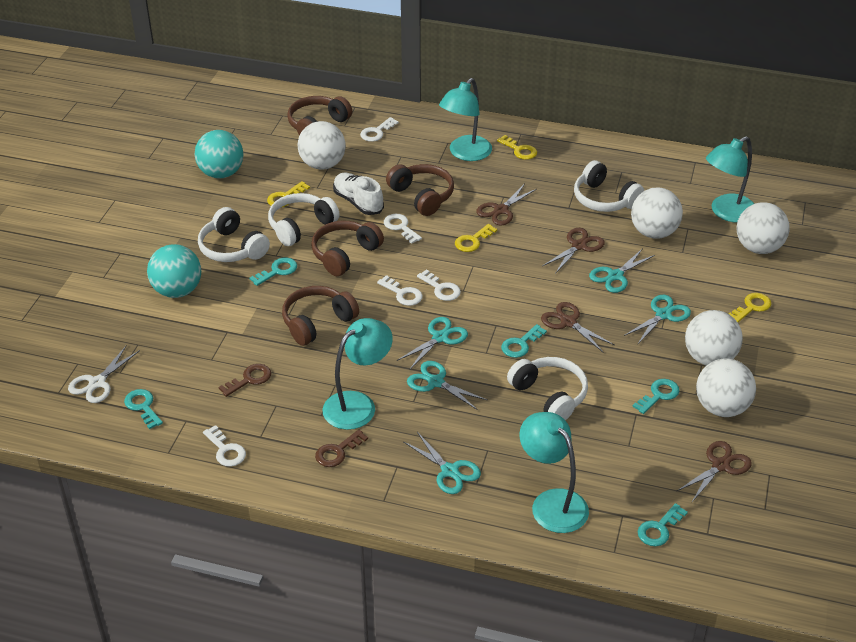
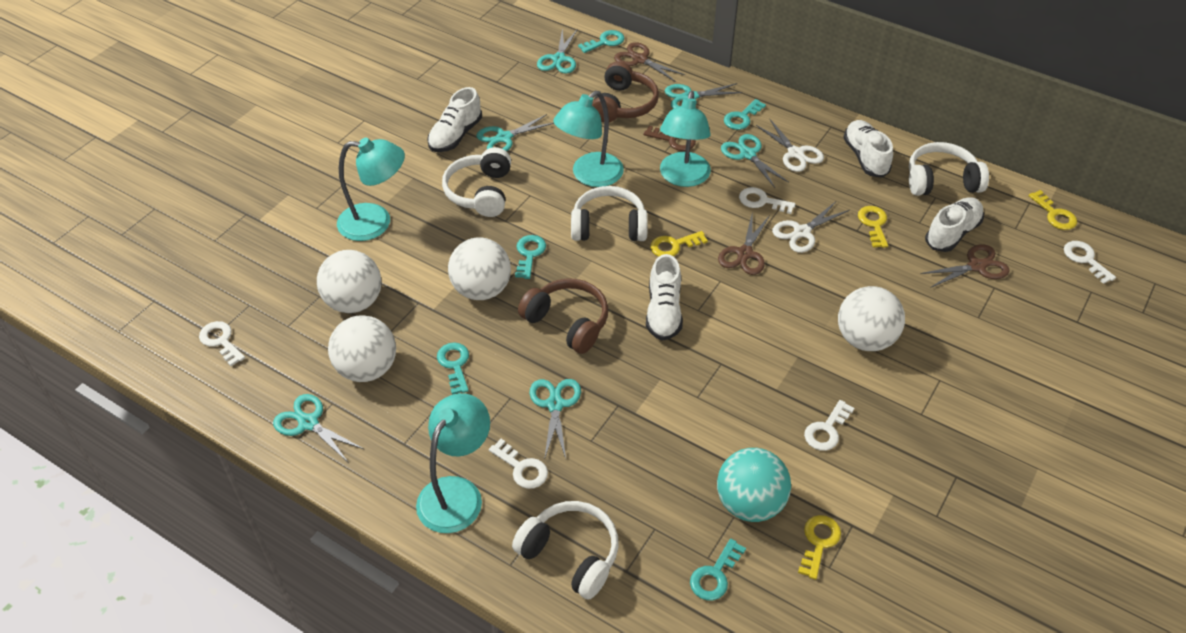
brown headphones: [282,286,359,346] [287,96,352,136] [311,221,384,276] [386,164,454,216] = 4 -> [518,279,608,354] [592,61,659,122] = 2
brown key: [218,364,271,397] [315,429,368,467] = 2 -> [643,126,696,151] = 1
brown scissors: [476,184,537,226] [541,302,615,352] [542,228,605,274] [677,441,752,502] = 4 -> [614,42,685,82] [718,215,770,275] [920,244,1010,288] = 3
turquoise ball: [147,244,201,298] [195,130,243,178] = 2 -> [717,448,791,522] = 1
turquoise scissors: [397,317,468,369] [403,432,481,494] [407,361,487,410] [589,248,655,293] [624,295,691,345] = 5 -> [273,394,365,463] [477,114,554,152] [529,379,581,460] [537,28,577,74] [665,83,743,109] [721,134,789,188] = 6
white ball: [298,121,346,170] [631,188,683,239] [685,310,743,366] [696,358,756,417] [736,202,790,254] = 5 -> [317,250,382,313] [328,315,396,382] [448,237,511,300] [838,286,905,351] = 4
white scissors: [68,345,140,403] = 1 -> [756,119,824,172] [772,201,850,253] = 2
white shoe: [333,173,384,215] = 1 -> [427,87,482,152] [646,254,683,341] [843,120,893,178] [925,197,984,252] = 4

